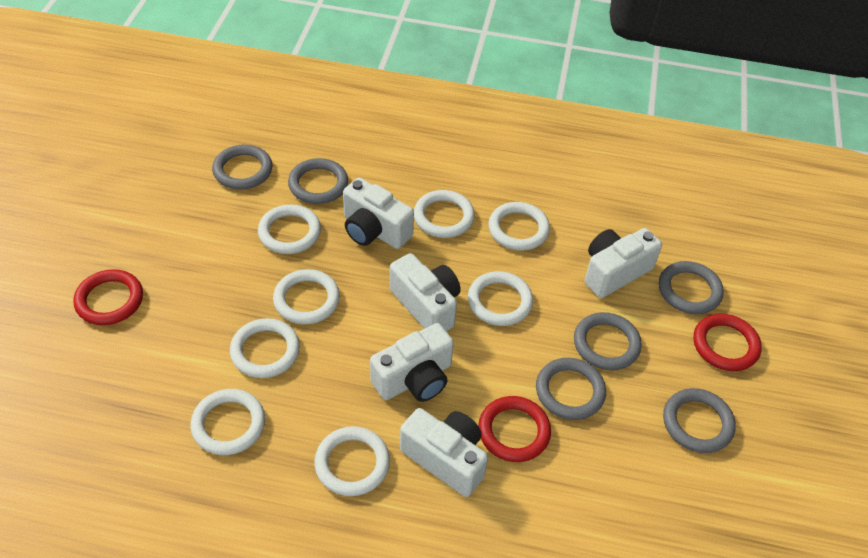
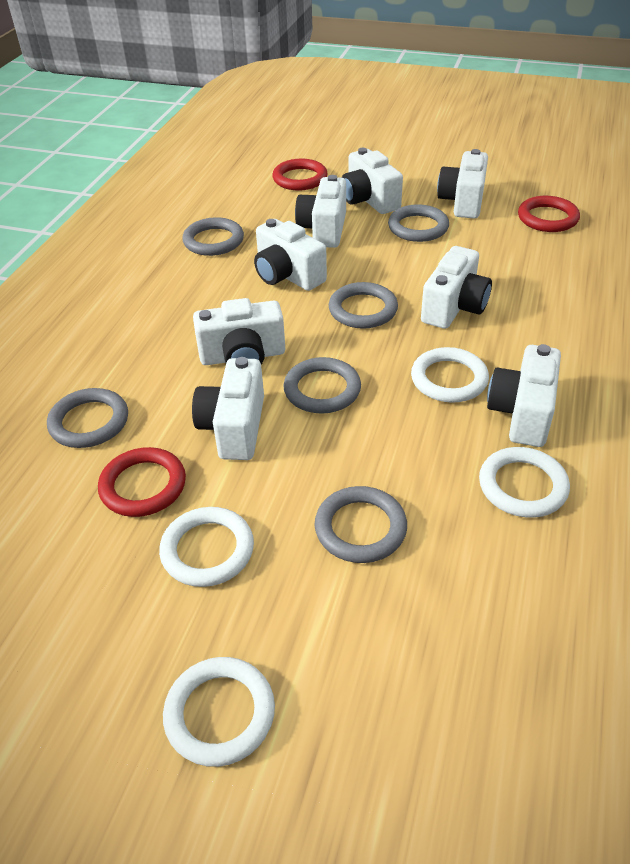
white camera: [343,178,414,249] [370,323,454,402] [390,253,461,331] [400,408,488,497] [585,228,662,298] = 5 -> [192,357,264,460] [193,298,285,365] [254,219,327,291] [295,175,346,248] [342,148,403,214] [421,246,492,329] [437,149,488,219] [487,344,561,447] = 8
white ring: [190,389,265,455] [230,318,300,378] [258,204,321,254] [273,269,340,324] [314,426,390,496] [414,190,475,238] [468,271,533,326] [489,202,550,251] = 8 -> [159,507,254,587] [163,657,275,767] [411,347,489,403] [479,447,570,518] = 4

